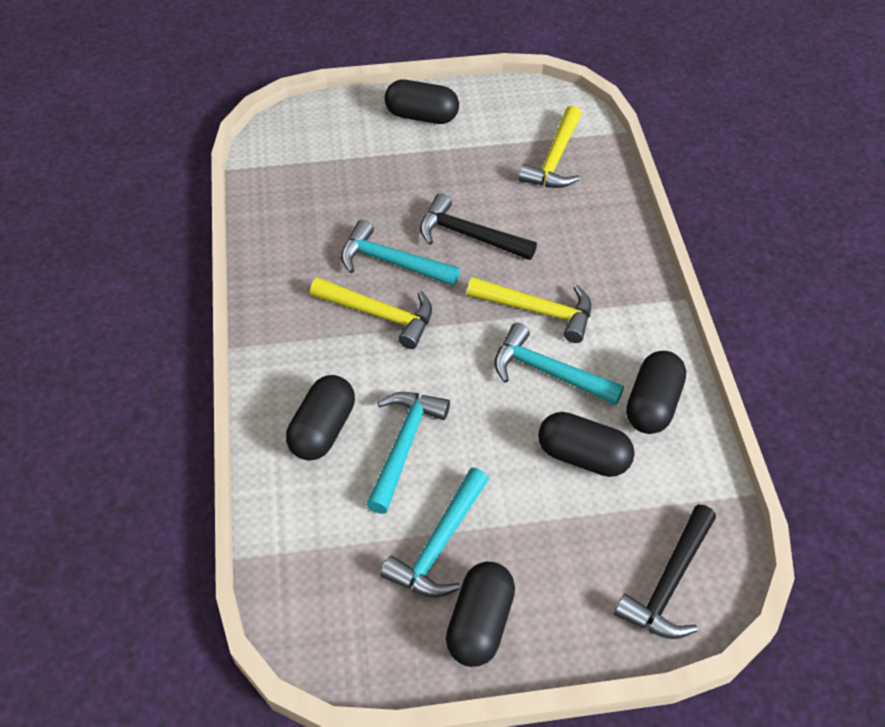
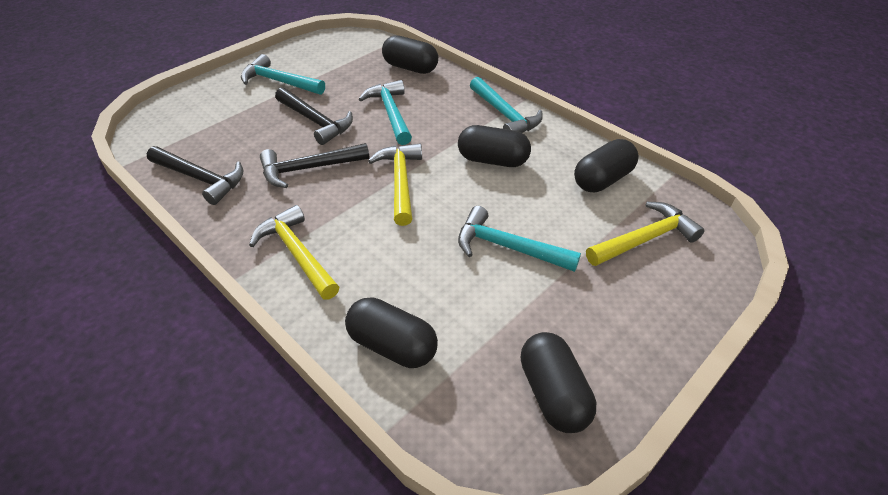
black hammer: [420,193,537,260] [614,504,716,639] = 2 -> [147,146,243,205] [260,143,370,188] [275,87,353,145] = 3

